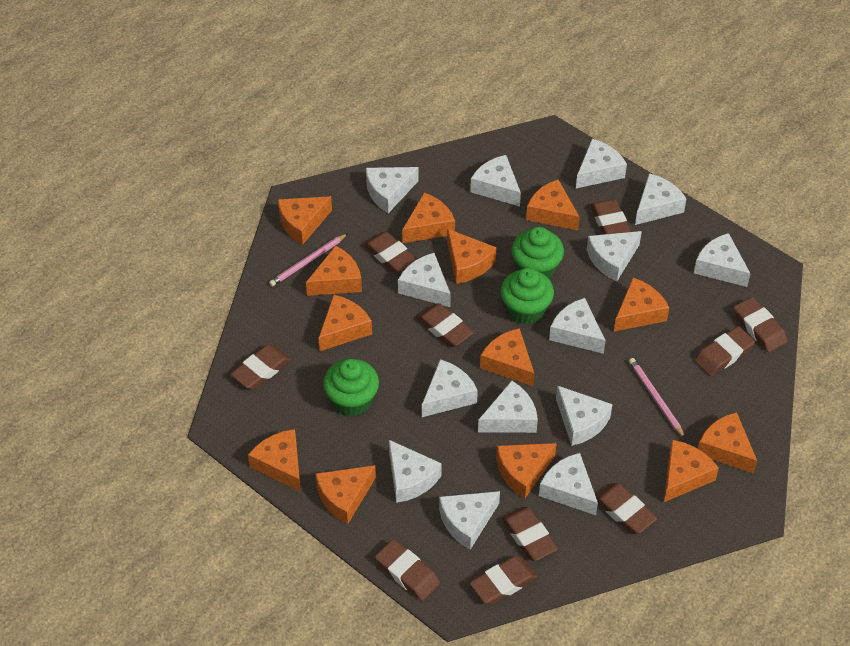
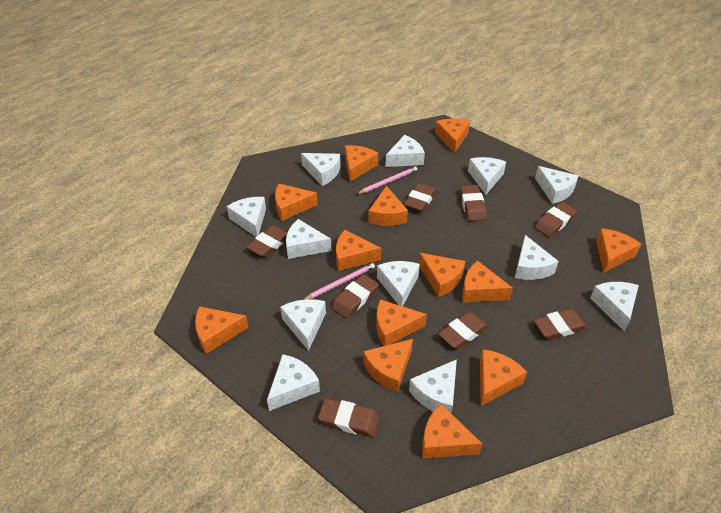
brown eraser: [231,344,291,389] [364,231,417,273] [375,539,440,601] [417,303,474,347] [470,556,538,604] [501,507,558,561] [591,199,631,235] [596,483,657,534] [694,326,755,376] [734,297,787,352] = 10 -> [247,225,288,257] [318,398,380,437] [331,274,379,319] [404,183,437,212] [438,311,489,349] [460,185,487,221] [534,202,577,237] [534,309,587,340] = 8
green cupcake: [323,359,379,417] [501,268,554,325] [511,227,564,278] = 3 -> none = 0
white cheese: [366,167,419,213] [389,440,442,503] [398,253,451,307] [422,359,478,417] [439,491,500,550] [470,155,521,206] [478,381,538,433] [539,453,598,515] [549,298,606,354] [556,386,613,446] [576,139,627,188] [587,231,642,281] [635,173,687,225] [694,233,751,287] = 14 -> [227,197,266,237] [267,354,320,411] [280,299,326,351] [286,219,332,259] [301,153,341,186] [377,261,420,306] [385,135,425,167] [409,359,457,413] [468,157,506,195] [515,235,559,280] [535,166,579,204] [590,282,639,331] = 12

